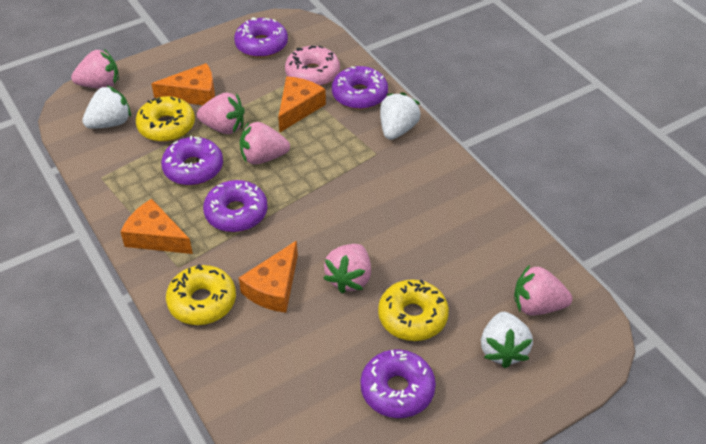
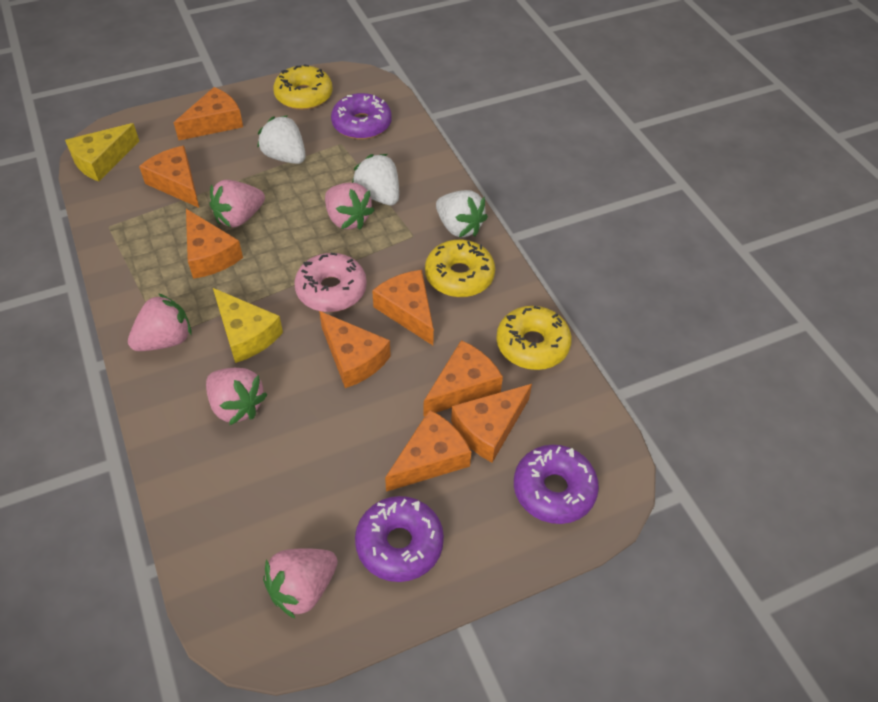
orange cheese: [120,199,193,254] [151,63,215,105] [239,241,298,313] [278,76,326,132] = 4 -> [139,146,199,208] [174,87,243,140] [186,209,243,279] [319,311,391,388] [372,270,434,345] [385,410,471,492] [423,340,503,417] [451,384,532,463] = 8
purple donut: [161,136,223,186] [203,180,268,232] [234,17,288,58] [332,66,388,109] [361,349,436,418] = 5 -> [331,93,392,140] [355,496,444,582] [514,445,599,524] = 3
yellow cheese: none = 0 -> [65,123,139,182] [213,288,283,363] = 2

